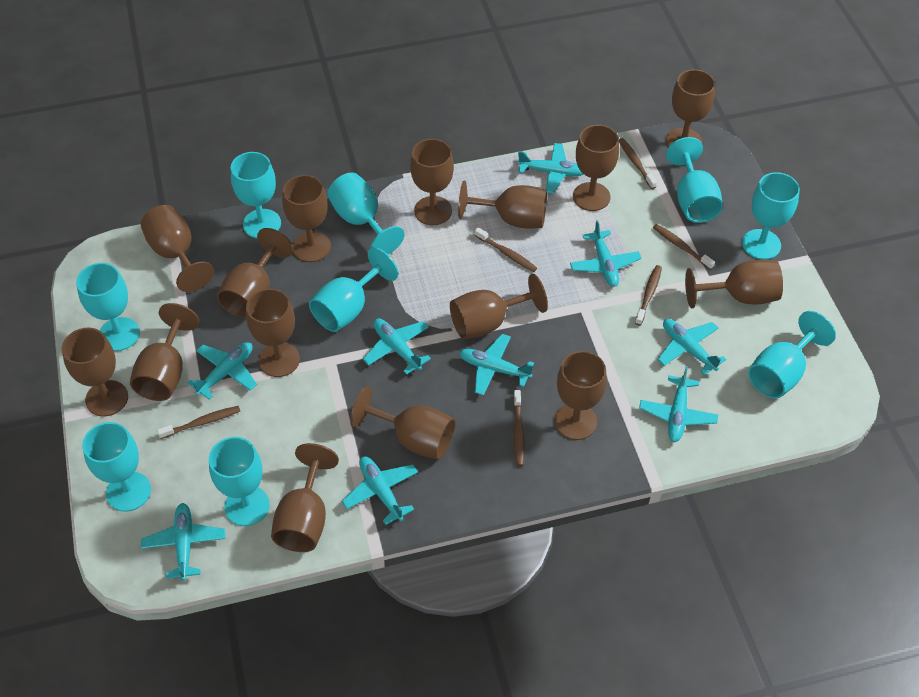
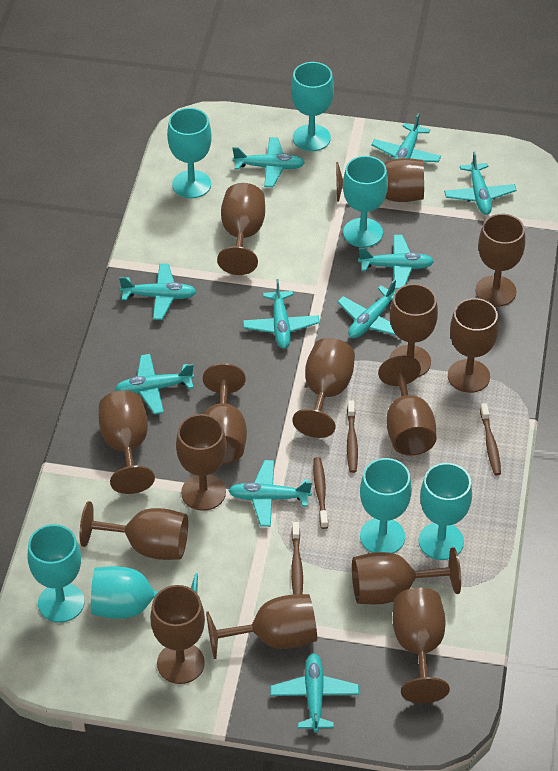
brown toothbrush: [157,406,240,439] [474,227,537,272] [513,390,525,466] [619,138,657,189] [635,265,662,326] [653,224,715,270] = 6 -> [291,522,303,595] [313,457,328,529] [347,400,358,473] [480,403,501,475] = 4
turquoise goblet: [76,263,140,351] [82,422,151,512] [209,437,269,526] [231,152,281,239] [309,247,399,332] [328,173,405,254] [666,137,723,223] [742,172,800,260] [748,311,836,398] = 9 -> [28,524,84,623] [91,566,198,619] [167,108,212,198] [291,62,334,151] [343,156,388,248] [360,458,412,553] [418,463,472,560] = 7
turquoise plane: [141,503,226,581] [188,342,257,400] [342,456,418,525] [363,318,431,375] [459,334,534,396] [517,143,583,194] [570,220,641,287] [639,367,718,442] [657,319,726,375] = 9 -> [115,354,194,415] [119,264,197,320] [228,460,312,527] [233,137,305,187] [243,279,320,349] [270,653,359,733] [337,279,397,338] [358,235,434,289] [371,113,441,162] [444,151,517,215] = 10

